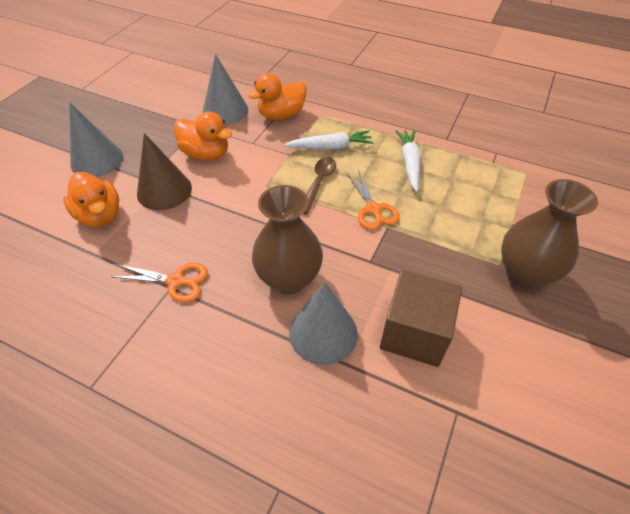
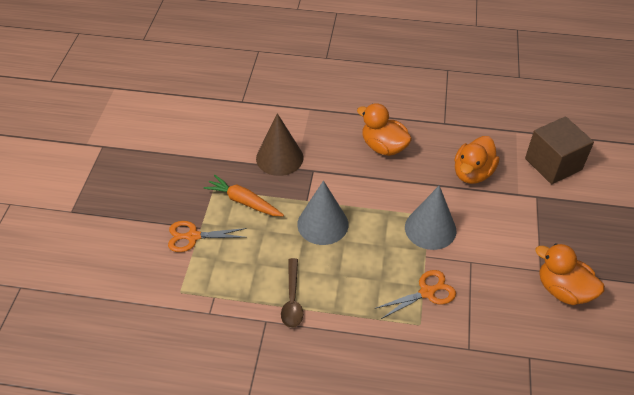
brown vase: [252,185,323,294] [501,179,598,288] = 2 -> none = 0
grey cone: [70,103,123,177] [203,54,248,125] [289,282,358,365] = 3 -> [297,180,349,245] [405,185,456,250] = 2
orange carrot: none = 0 -> [203,175,284,216] = 1
white carrot: [284,131,374,150] [395,130,420,192] = 2 -> none = 0

